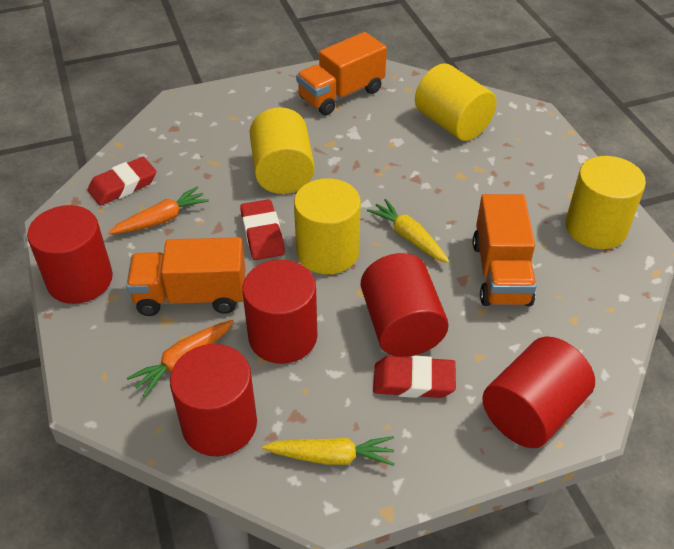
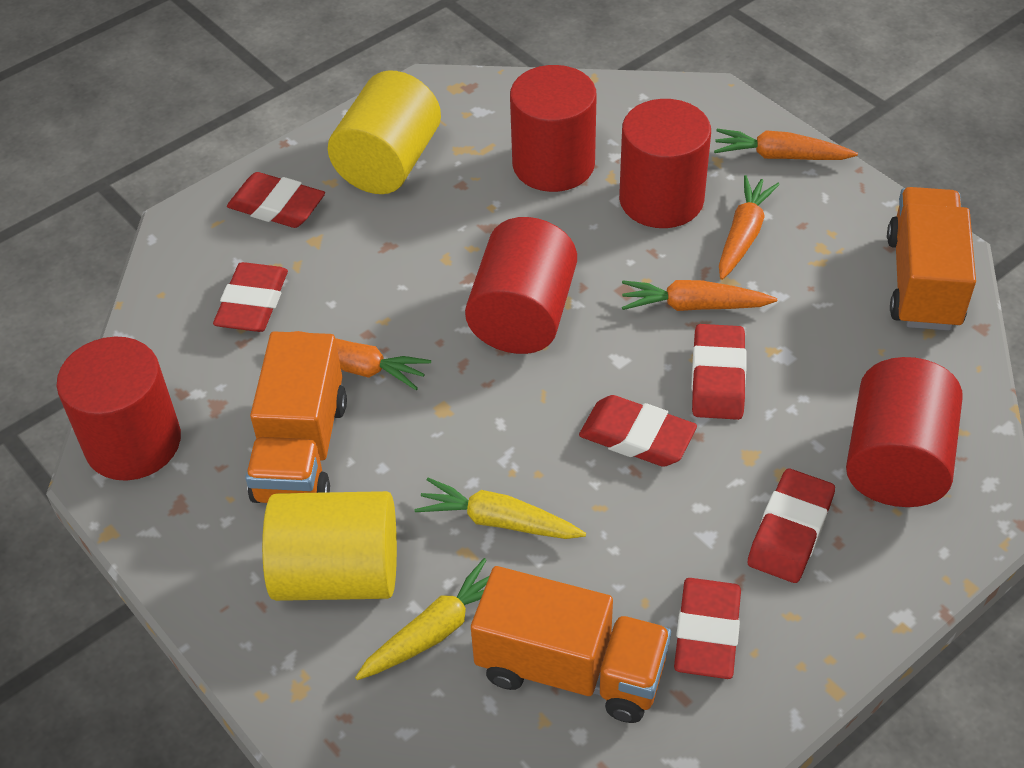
orange carrot: [108,187,209,234] [127,320,234,397] = 2 -> [294,331,431,390] [622,280,777,311] [714,129,858,160] [719,175,780,280] = 4
red eraser: [88,157,157,206] [240,199,285,260] [373,355,456,398] = 3 -> [213,262,288,332] [227,172,325,228] [579,395,697,467] [674,578,741,679] [691,324,747,420] [747,469,835,583] = 6
yellow cylinder: [249,107,315,194] [294,179,361,274] [415,63,497,141] [565,156,646,249] = 4 -> [262,491,397,601] [328,71,441,194] = 2

